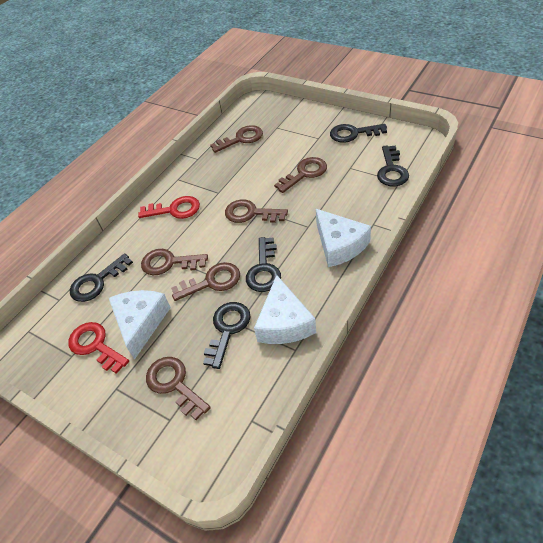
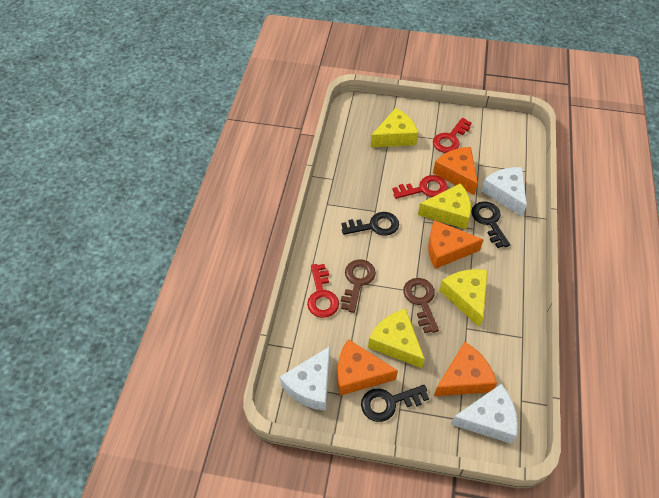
black key: [70,253,133,302] [203,302,250,369] [246,237,281,292] [330,124,387,143] [377,146,409,186] = 5 -> [341,212,399,236] [361,385,429,422] [471,201,510,248] = 3
brown key: [141,249,208,275] [146,357,211,420] [171,262,240,301] [210,125,263,153] [225,199,288,223] [274,157,327,193] = 6 -> [341,259,376,313] [403,278,439,333] = 2
orange cheese: none = 0 -> [337,339,398,396] [428,220,484,269] [433,147,478,195] [434,342,497,396] = 4
red key: [68,322,129,374] [138,196,200,219] = 2 -> [307,264,339,318] [392,175,448,199] [433,118,472,153] = 3
yellow cheese: none = 0 -> [368,309,425,368] [371,108,418,147] [418,183,471,229] [439,269,488,327] = 4

